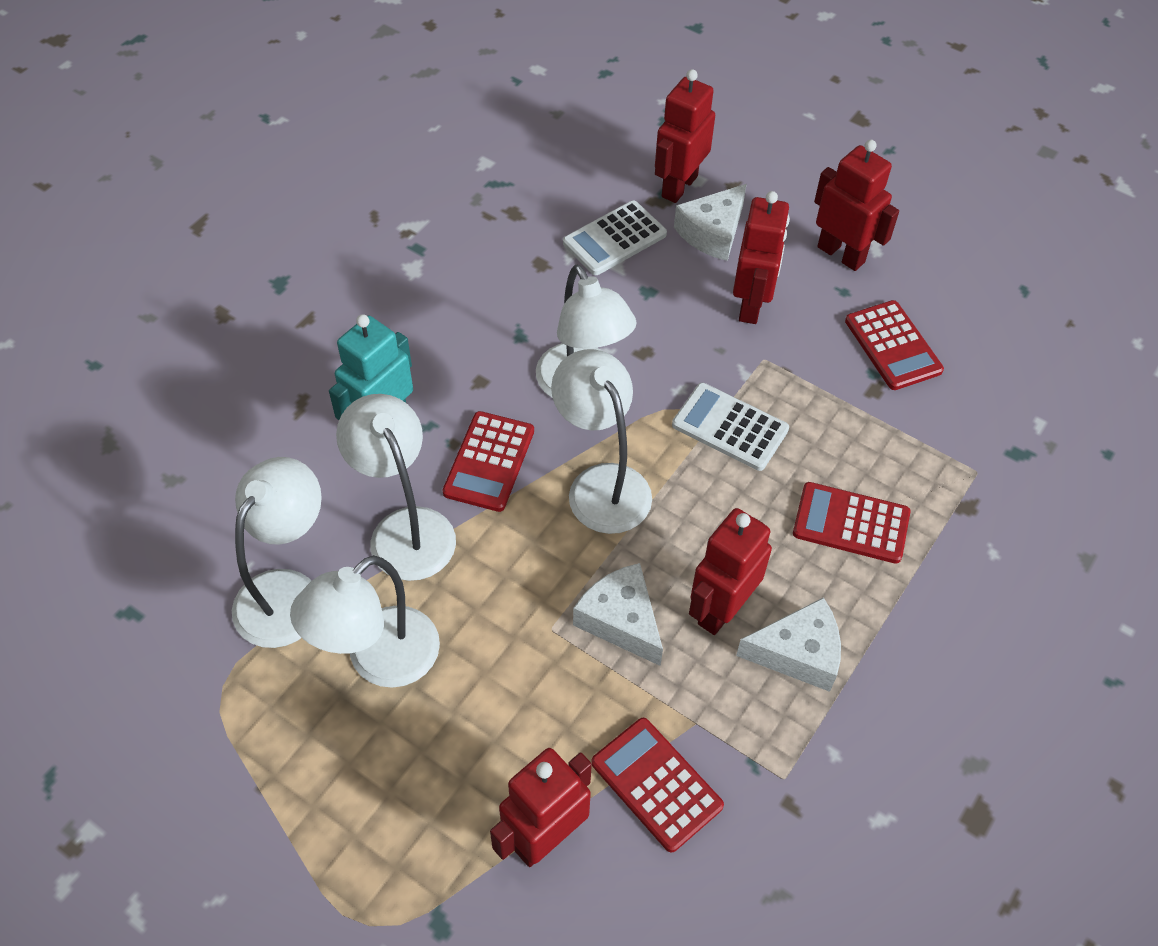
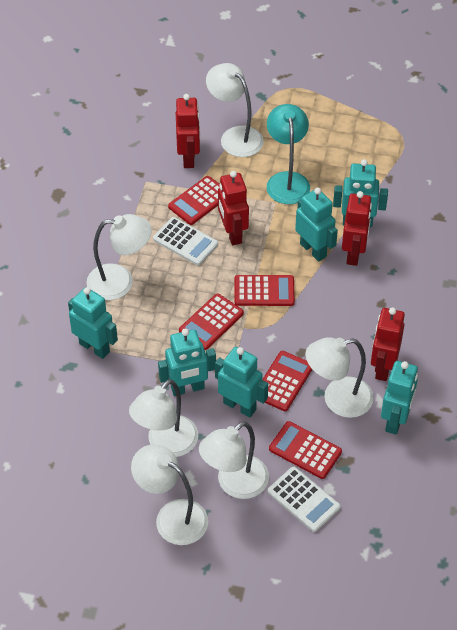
red calculator: [442,411,534,512] [591,718,724,853] [793,482,910,564] [845,300,944,390] = 4 -> [168,176,220,225] [179,293,244,350] [235,275,295,306] [262,351,312,411] [269,421,342,479] = 5
red robot: [490,748,592,867] [655,69,715,203] [689,508,772,635] [733,191,790,324] [814,140,899,271] = 5 -> [176,94,200,168] [218,171,249,245] [342,191,372,266] [371,307,405,381] = 4
turquoise lamp: none = 0 -> [267,104,310,204] = 1
turquoise robot: [329,314,413,420] = 1 -> [68,287,118,359] [158,328,216,396] [215,347,268,417] [295,188,338,262] [333,159,388,227] [381,361,418,435] = 6
white cheese: [573,563,663,666] [674,184,747,261] [736,597,841,692] = 3 -> none = 0
white lamp: [232,457,322,648] [290,555,440,688] [336,394,456,581] [536,265,637,398] [551,349,652,534] = 5 -> [87,214,152,300] [129,379,198,457] [131,445,208,545] [199,421,269,499] [206,63,264,157] [306,337,374,418] = 6

